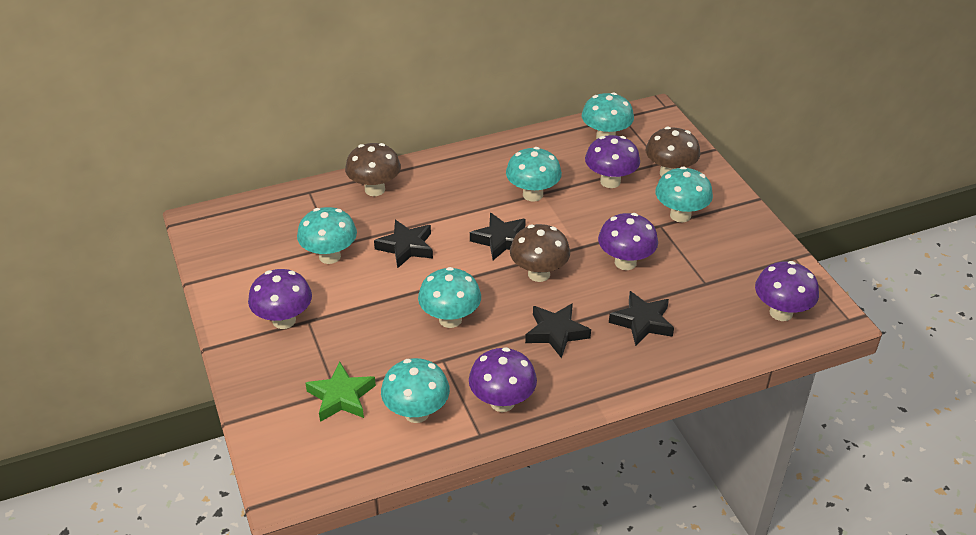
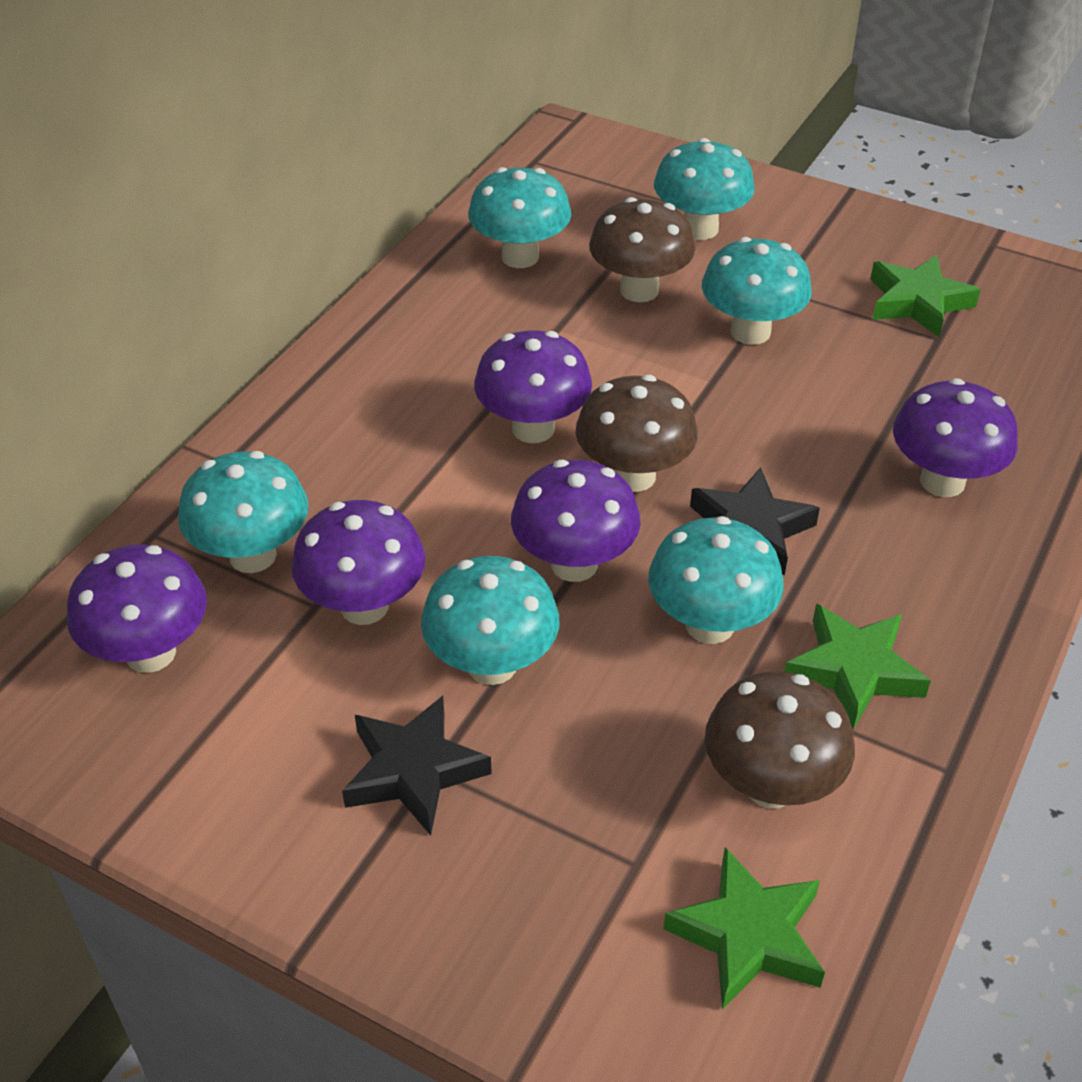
black star: [374,220,433,268] [470,213,526,260] [525,303,591,358] [609,291,674,346] = 4 -> [342,696,492,836] [690,467,820,576] = 2
green star: [306,362,376,422] = 1 -> [663,847,825,1010] [784,604,931,729] [870,255,980,337] = 3

